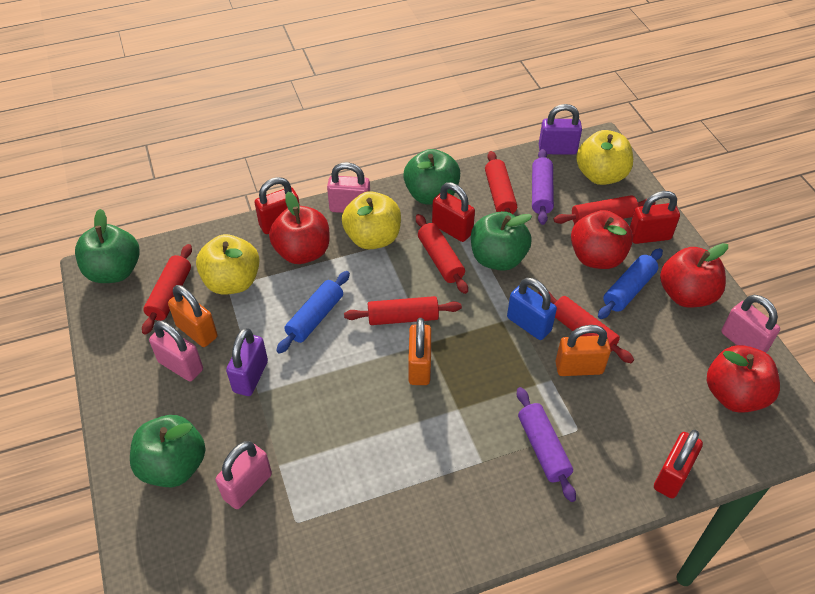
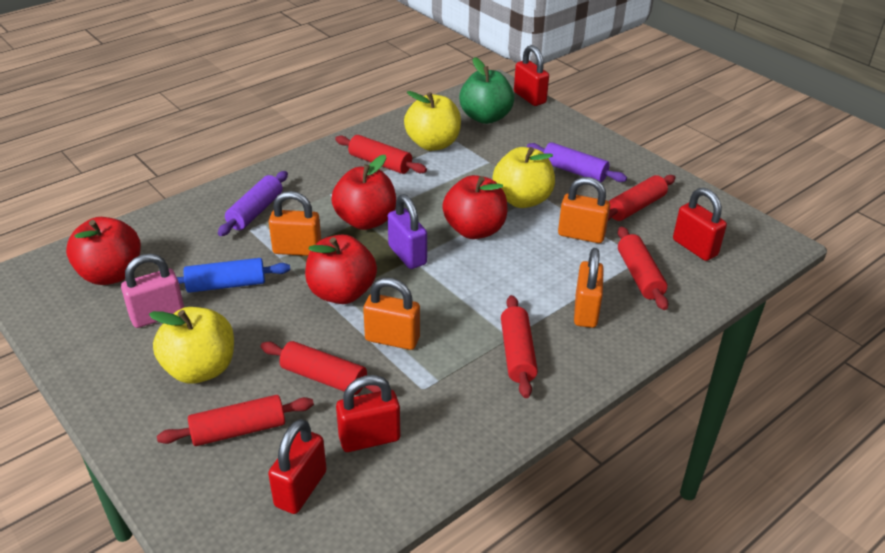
blue padlock: [507,278,557,340] = 1 -> none = 0
blue rolling pin: [276,271,350,354] [598,248,663,319] = 2 -> [177,258,290,293] = 1
green apple: [75,209,140,283] [130,415,205,487] [403,149,460,205] [471,211,532,271] = 4 -> [459,57,514,124] = 1
orange padlock: [168,285,218,347] [408,318,431,385] [555,325,611,376] = 3 -> [269,191,321,256] [363,278,420,350] [558,177,610,243] [574,248,604,328] = 4
pink padlock: [149,321,203,381] [215,441,272,509] [327,162,370,213] [721,295,780,353] = 4 -> [121,254,184,328] = 1
purple padlock: [226,328,268,396] [539,104,582,155] = 2 -> [388,194,427,269] = 1

